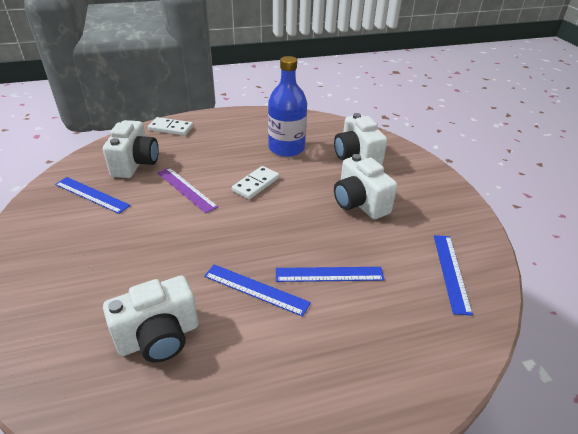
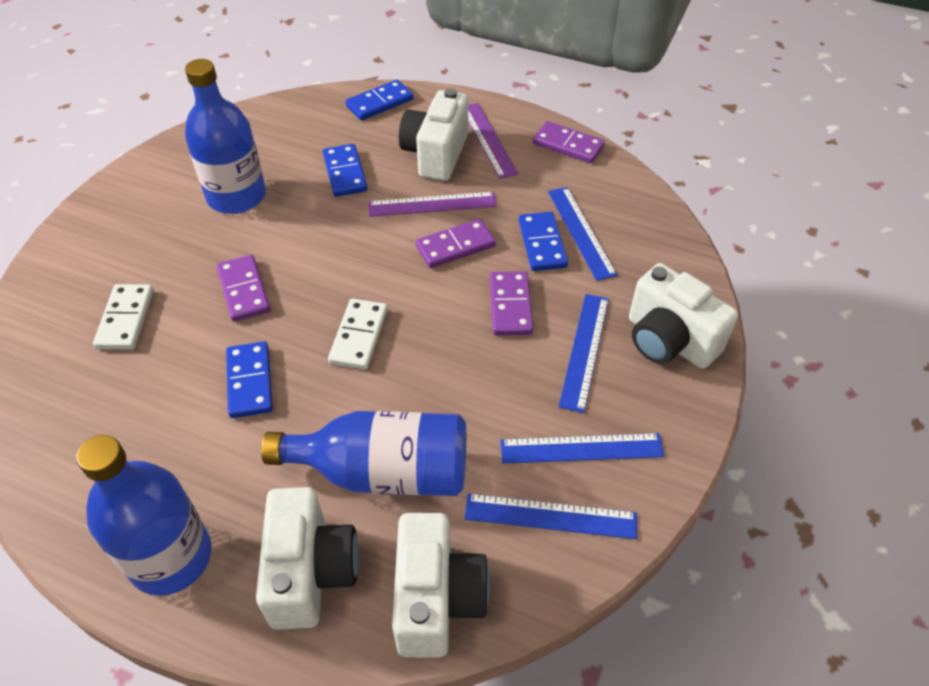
blue bottle: [268,56,307,157] = 1 -> [76,435,212,596] [185,59,266,214] [261,411,466,496] = 3
blue domino: none = 0 -> [226,341,273,418] [323,144,368,197] [345,80,413,121] [519,212,568,271] = 4
purple domino: none = 0 -> [217,255,270,322] [415,219,496,268] [490,271,533,335] [533,121,605,163] = 4
purple ruler: [157,167,218,213] = 1 -> [368,192,497,217] [468,103,519,179] = 2

